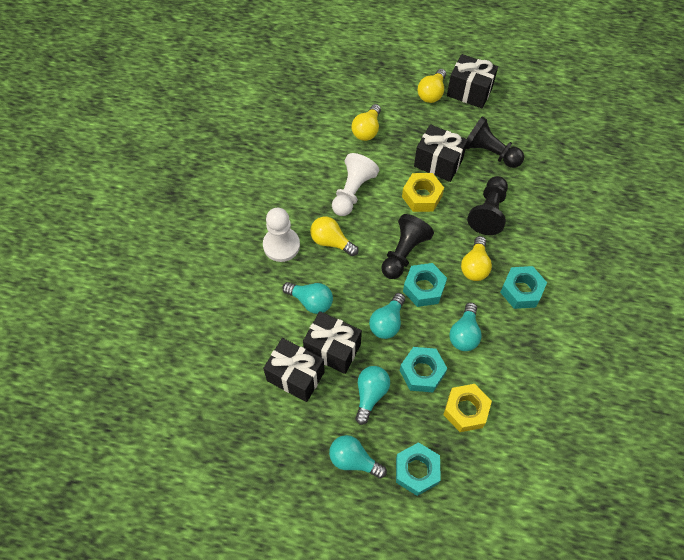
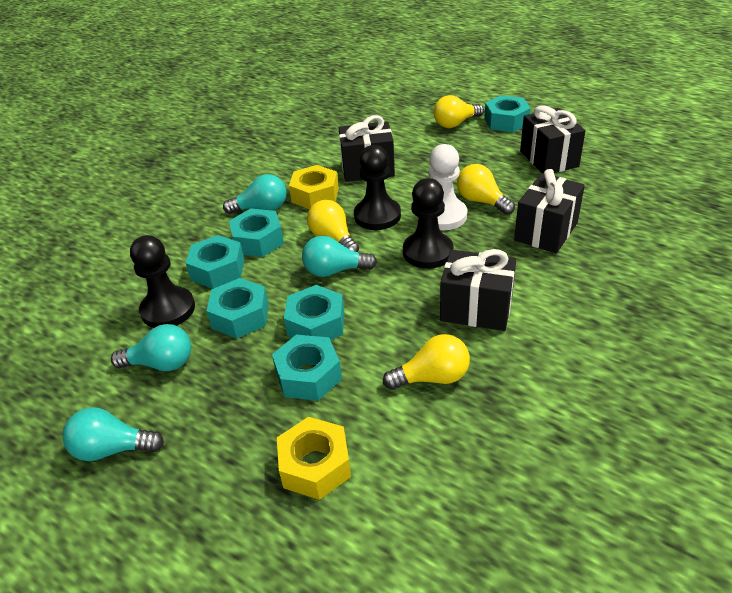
turquoise light bulb: [282,282,333,314] [329,435,387,479] [355,366,390,425] [369,293,405,339] [449,302,482,351] = 5 -> [63,407,164,461] [111,324,191,371] [223,174,286,214] [302,235,377,277] = 4
turquoise nut: [396,442,441,496] [400,347,447,392] [403,263,447,307] [500,266,547,309] = 4 -> [186,235,245,289] [206,278,269,339] [229,208,284,257] [272,335,342,401] [284,285,345,340] [484,95,531,132] = 6
white pawn: [263,208,300,262] [332,153,379,216] = 2 -> [428,144,467,230] = 1

